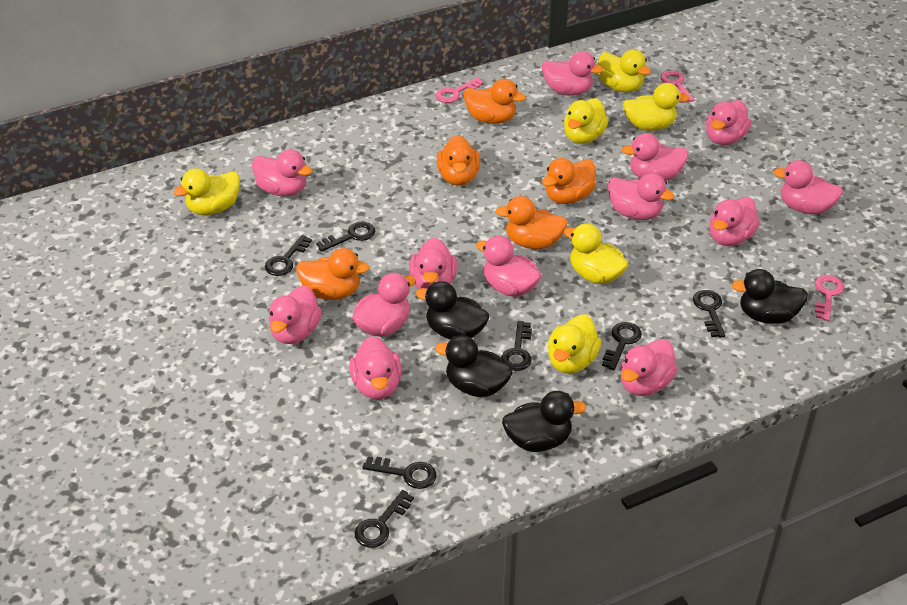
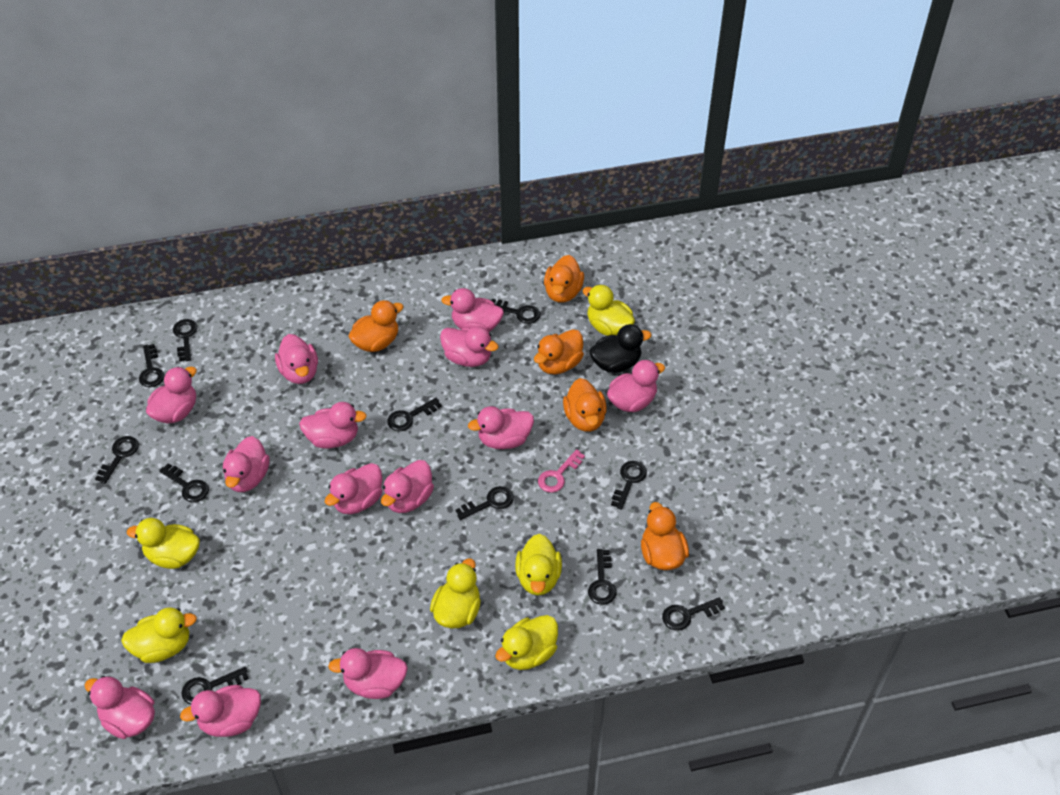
black duck: [416,281,489,340] [435,335,513,397] [502,391,586,452] [732,269,808,324] = 4 -> [589,324,651,373] = 1
black key: [265,235,312,276] [316,222,375,252] [354,490,414,548] [362,457,437,489] [501,321,532,371] [602,322,642,370] [693,290,725,338] = 7 -> [95,436,139,484] [139,344,164,387] [159,463,209,502] [173,319,198,361] [182,667,249,704] [387,398,441,431] [456,486,514,520] [491,299,541,324] [588,549,616,605] [611,461,647,510] [662,597,725,631] = 11
pink key: [435,77,484,103] [660,71,695,103] [815,275,844,321] = 3 -> [538,449,585,493] = 1

